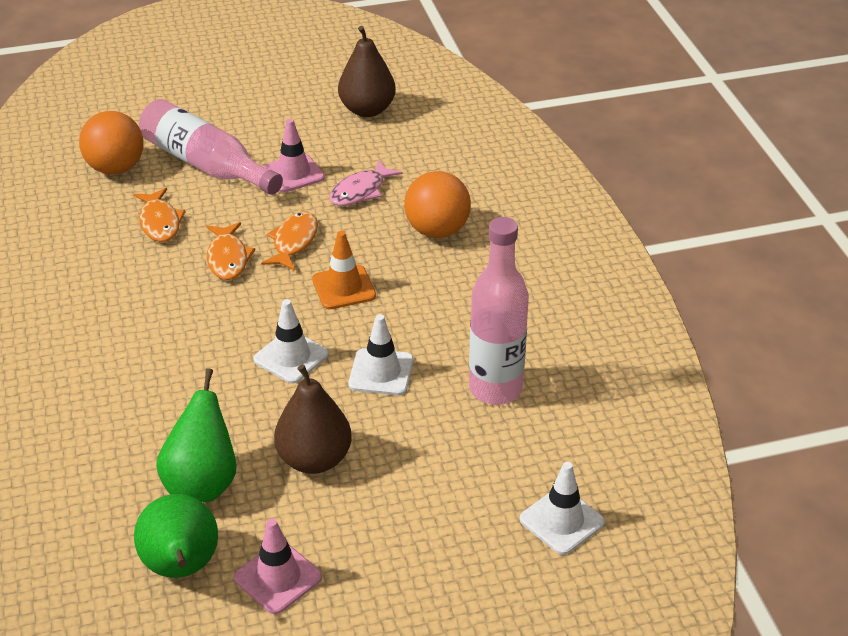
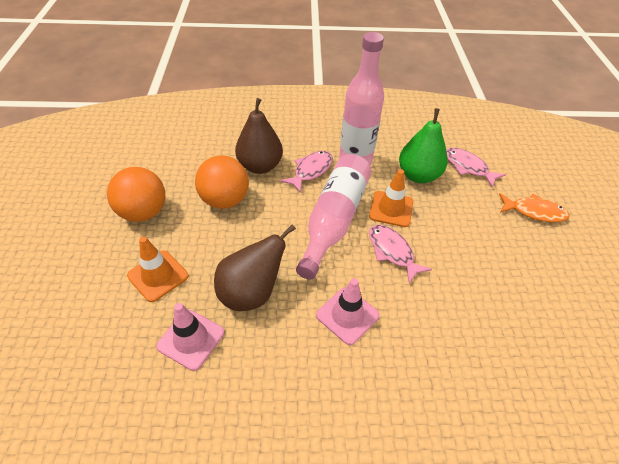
green pear: [134,494,218,578] [156,368,237,502] = 2 -> [399,108,448,183] = 1
orange fish: [134,188,186,242] [206,222,256,280] [261,212,318,271] = 3 -> [499,193,570,222] = 1
orange traffic cone: [312,231,376,309] = 1 -> [127,236,188,302] [369,169,413,227] = 2
pink fish: [329,160,403,206] = 1 -> [280,151,333,193] [369,225,432,283] [446,148,506,188] = 3
white traffic cone: [253,299,329,384] [349,314,414,395] [520,462,605,555] = 3 -> none = 0

